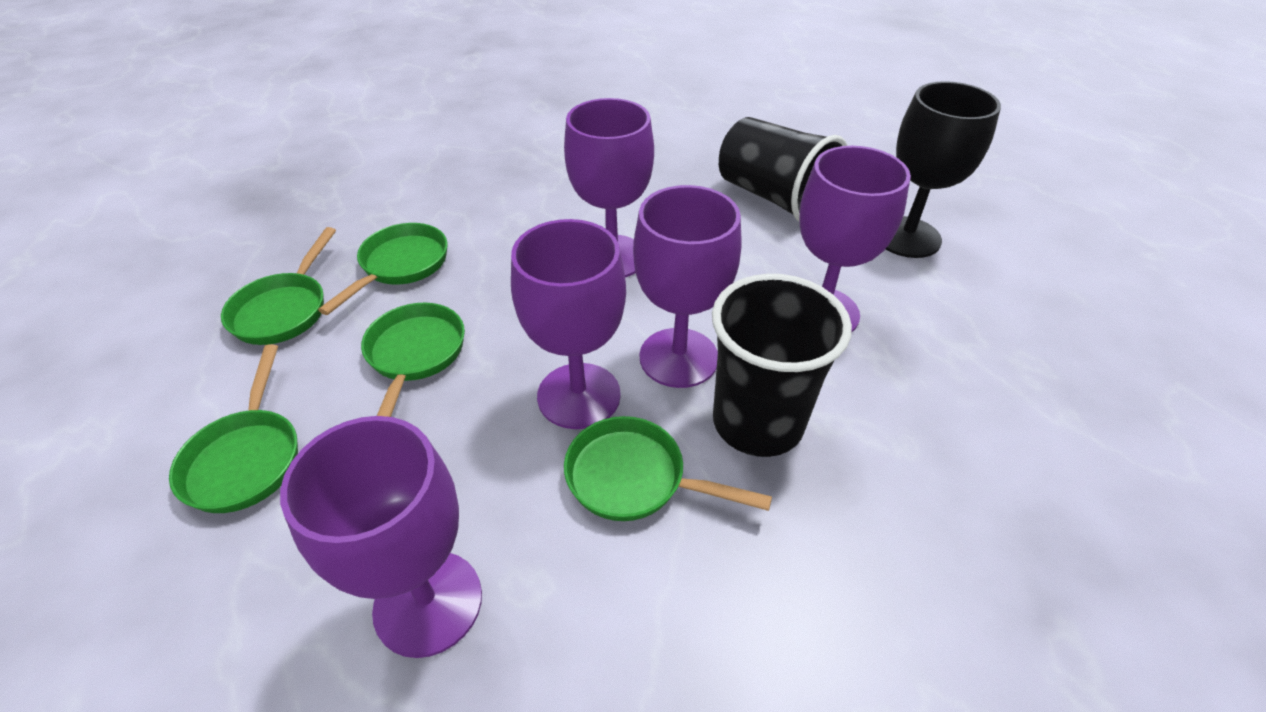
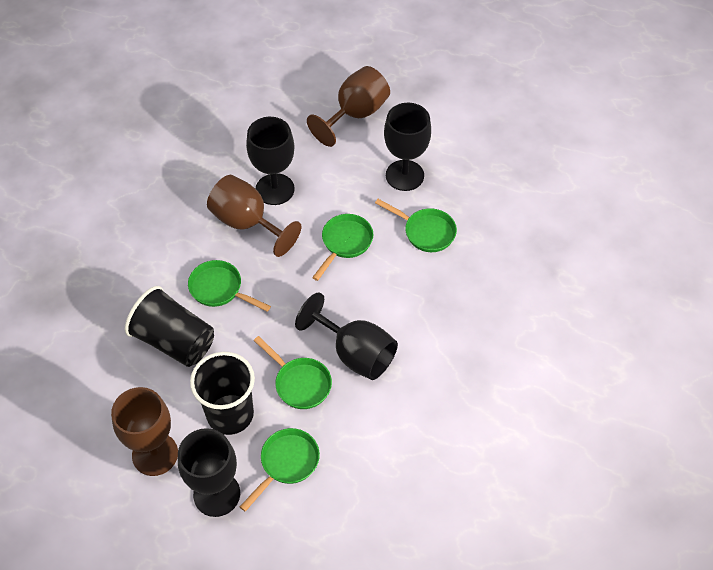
black goblet: [886,81,1001,258] = 1 -> [178,428,240,517] [246,117,295,205] [295,293,398,380] [384,103,431,191] = 4
brown goblet: none = 0 -> [111,387,178,476] [207,175,301,257] [307,66,390,147] = 3
purple goblet: [280,416,482,658] [511,219,626,429] [564,98,654,277] [633,185,741,388] [799,146,911,333] = 5 -> none = 0

